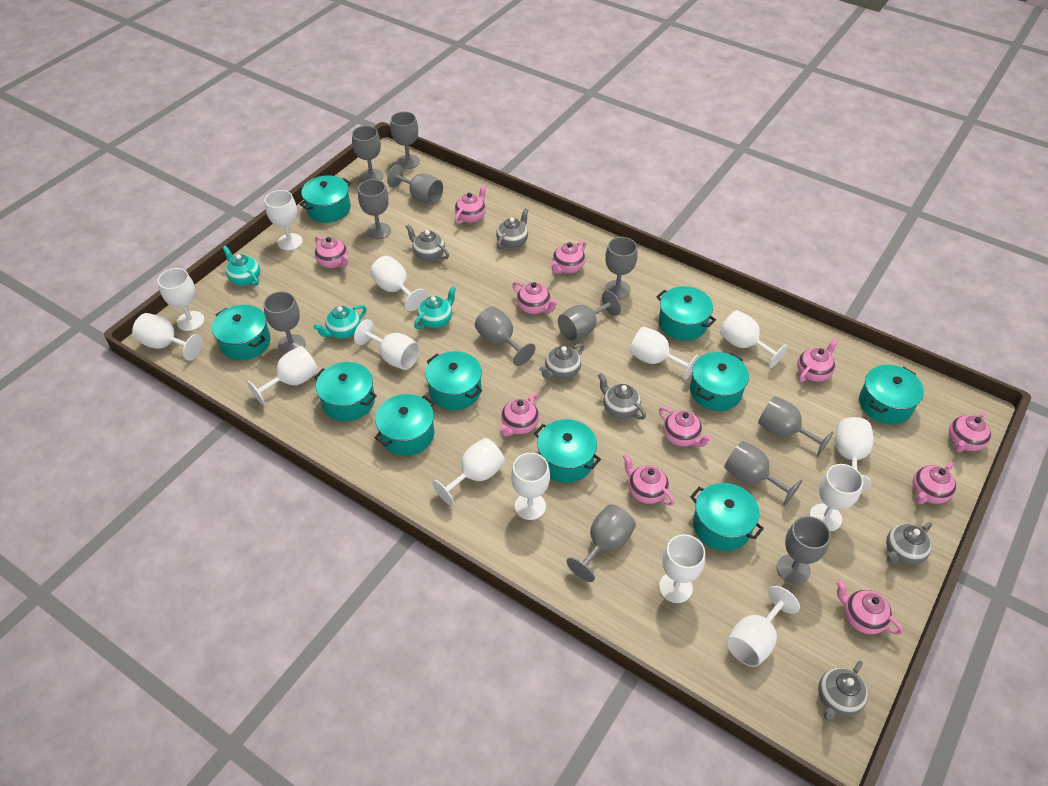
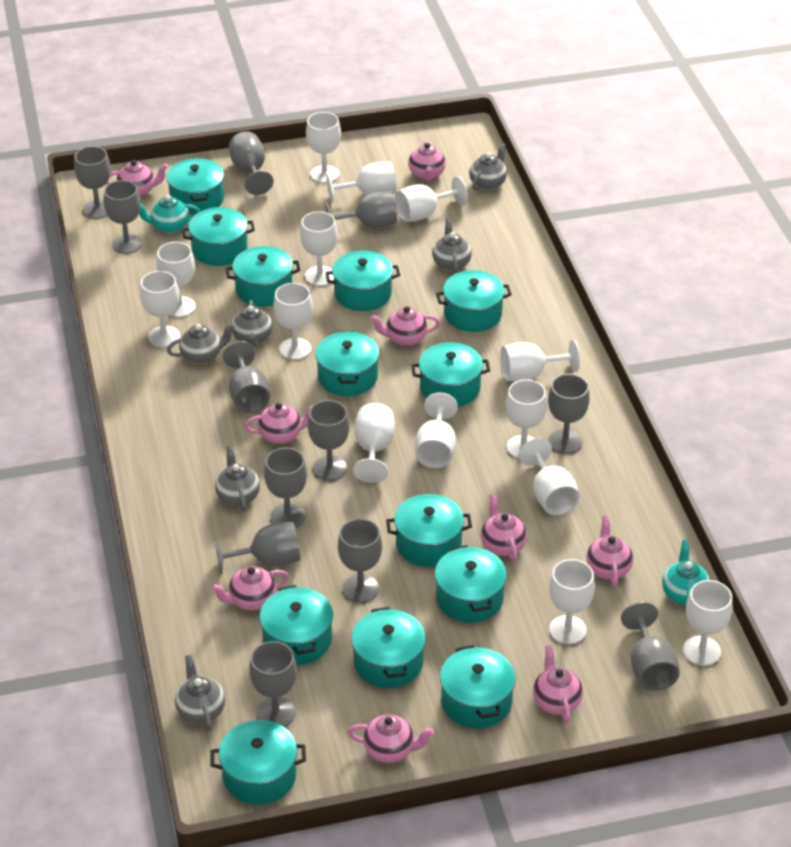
pink teapot: [315,236,348,268] [455,184,487,224] [499,393,539,436] [512,281,558,314] [550,241,586,274] [623,453,674,506] [659,407,712,447] [797,338,838,382] [836,579,903,635] [913,462,956,504] [949,411,991,452] = 11 -> [106,160,168,197] [211,566,289,610] [244,403,313,444] [347,714,434,763] [370,306,440,346] [408,140,446,181] [481,494,527,562] [533,645,583,723] [586,516,633,587] = 9
turquoise pot: [212,305,270,360] [300,175,351,223] [314,362,377,422] [374,394,435,456] [426,351,482,410] [534,419,601,483] [657,286,716,341] [690,352,749,411] [690,483,764,551] [859,365,924,425] = 10 -> [166,158,224,215] [182,207,255,266] [211,720,306,805] [226,246,300,307] [259,585,333,665] [315,331,379,396] [325,251,400,311] [351,607,426,688] [386,494,472,567] [411,342,490,407] [435,545,507,623] [436,270,512,332] [440,645,516,729] = 13
turquoise teapot: [223,246,260,286] [313,305,367,339] [414,286,456,329] = 3 -> [139,195,201,233] [662,540,710,610] = 2

